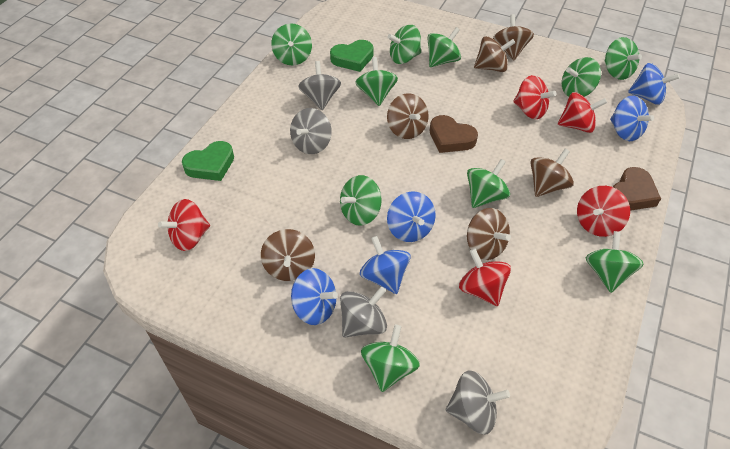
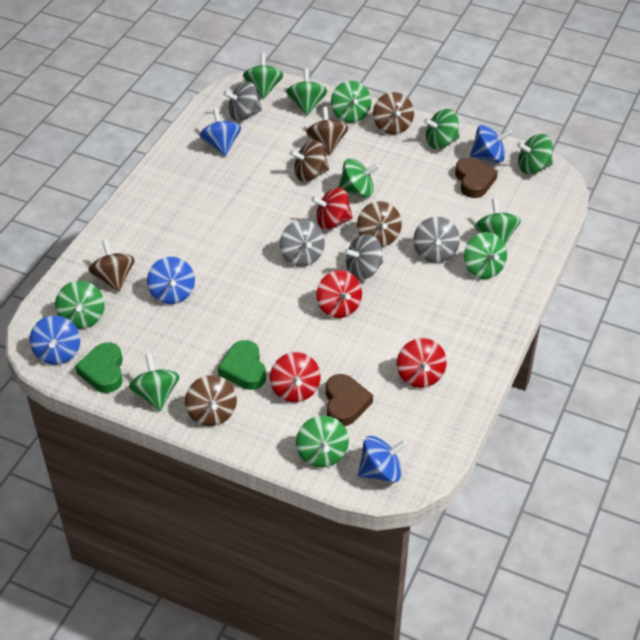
green spinning top: [271,23,312,65] [340,175,382,226] [355,57,398,106] [361,325,420,392] [387,25,421,64] [427,27,461,67] [467,159,510,208] [562,57,601,97] [586,231,643,293] [605,37,642,80] = 10 -> [55,281,105,329] [129,354,179,411] [243,53,284,99] [286,69,327,116] [296,416,349,468] [331,81,371,123] [339,158,379,198] [424,109,460,149] [464,232,507,279] [475,198,521,244] [517,134,553,174] = 11
red spinning top: [158,199,210,251] [459,248,511,306] [513,75,556,119] [558,92,607,133] [577,186,630,237] = 5 -> [270,352,321,402] [311,187,353,229] [316,270,362,318] [397,338,447,388] = 4

